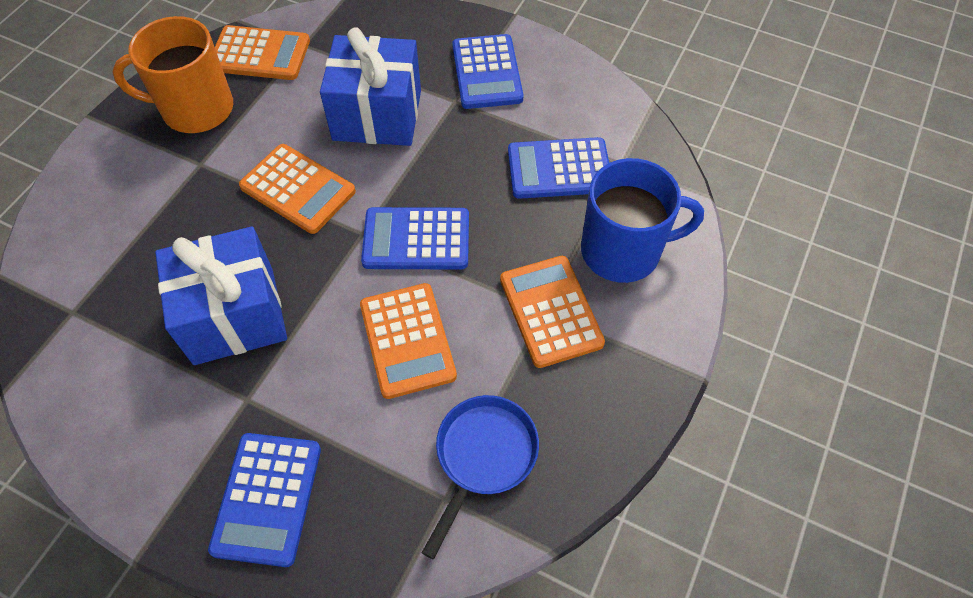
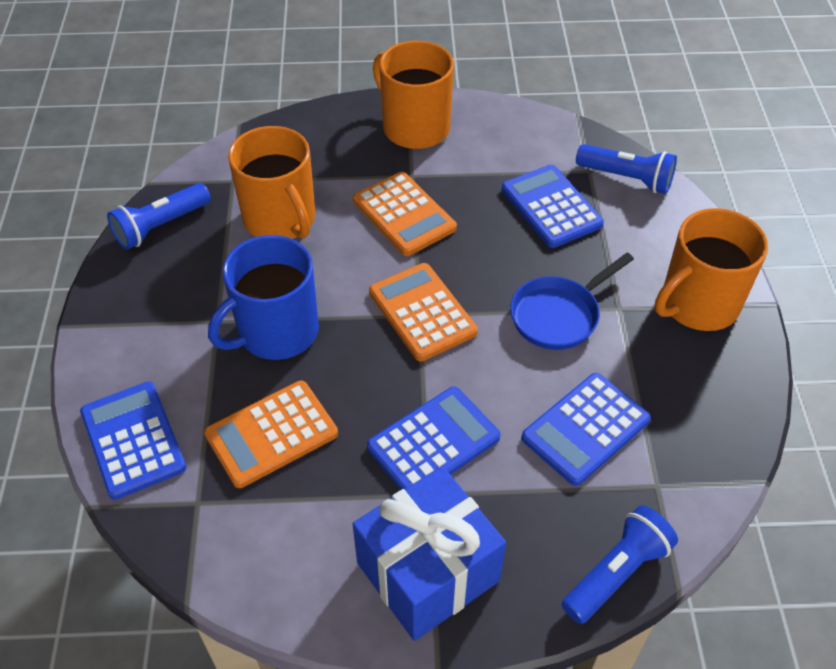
blue flashlight: none = 0 -> [107,183,211,250] [561,505,678,624] [576,144,677,194] = 3
blue gift: [155,226,287,365] [320,27,421,146] = 2 -> [353,466,506,641] = 1
orange calculator: [215,25,310,80] [239,144,356,234] [360,283,457,399] [500,256,605,368] = 4 -> [204,381,338,488] [353,172,457,256] [369,263,478,361] = 3
orange mug: [112,16,233,133] = 1 -> [228,126,315,239] [373,41,454,149] [655,208,768,331] = 3

